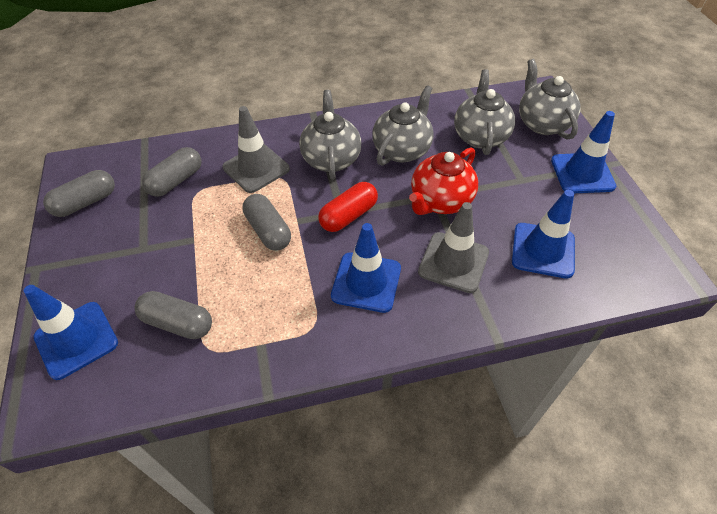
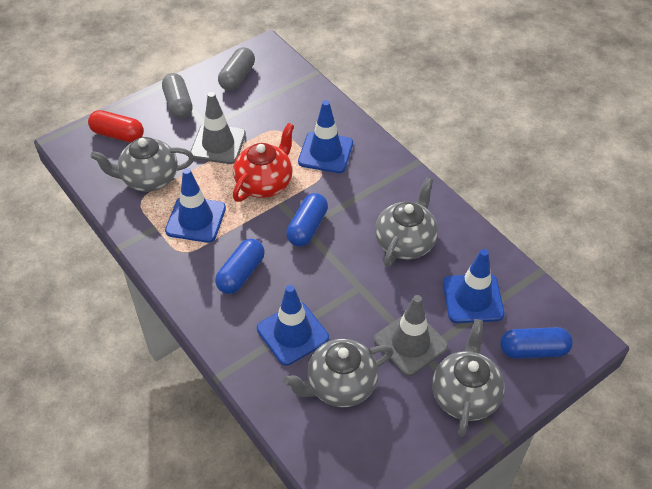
blue capsule: none = 0 -> [215,239,265,294] [286,193,328,246] [500,327,573,359] = 3
grey capsule: [43,170,115,217] [135,291,212,339] [142,147,201,197] [243,194,291,251] = 4 -> [162,73,193,119] [218,47,255,91] = 2

